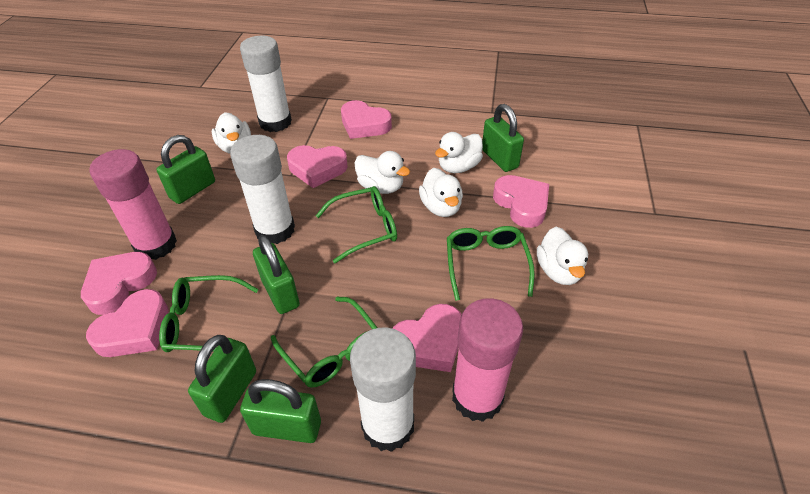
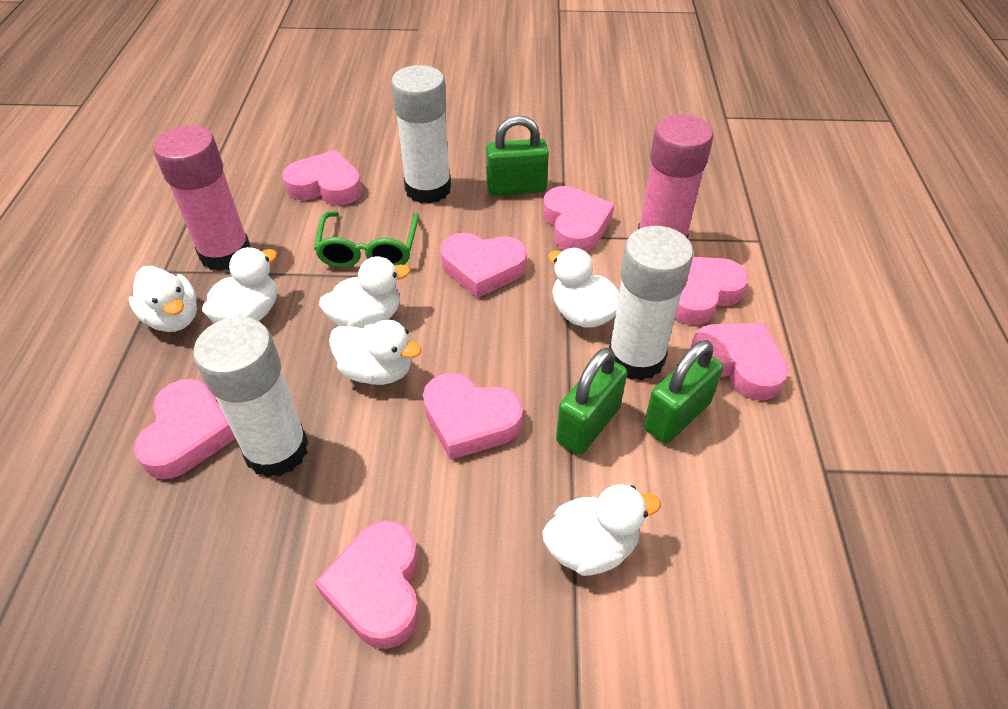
green glasses: [159,275,259,352] [271,297,378,388] [315,186,397,263] [447,226,535,301] = 4 -> [314,212,419,268] = 1
green padlock: [156,135,215,204] [188,335,256,423] [240,379,321,443] [253,235,300,314] [482,104,524,172] = 5 -> [486,115,549,196] [556,348,627,455] [644,340,723,444] = 3
pink heart: [81,252,157,315] [86,289,168,357] [287,145,348,188] [341,100,392,139] [392,304,461,372] [493,175,549,228] = 6 -> [134,379,236,479] [282,150,362,205] [315,521,419,649] [423,373,523,460] [441,233,527,298] [543,186,614,252] [675,257,749,325] [690,323,789,400] = 8
white duck: [212,112,251,153] [355,151,410,194] [419,168,463,217] [435,132,483,173] [537,227,588,285] = 5 -> [128,266,197,332] [202,247,277,322] [319,257,410,328] [329,320,421,385] [542,484,661,576] [548,248,619,328] = 6

